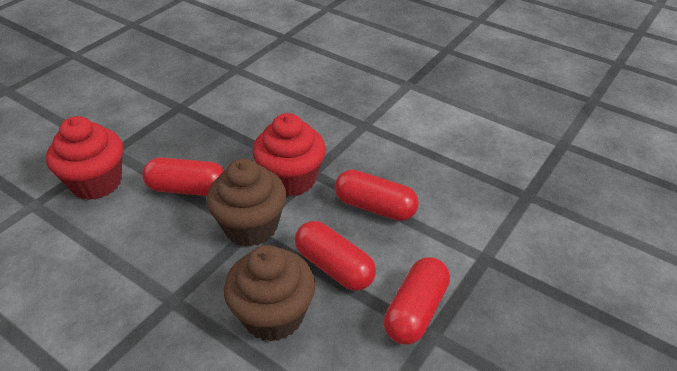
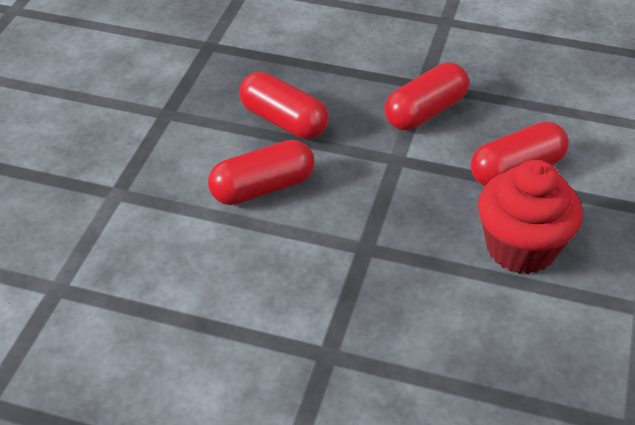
brown cupcake: [207,159,287,246] [224,245,316,342] = 2 -> none = 0
red cupcake: [46,116,123,200] [253,113,326,197] = 2 -> [478,160,583,274] = 1

